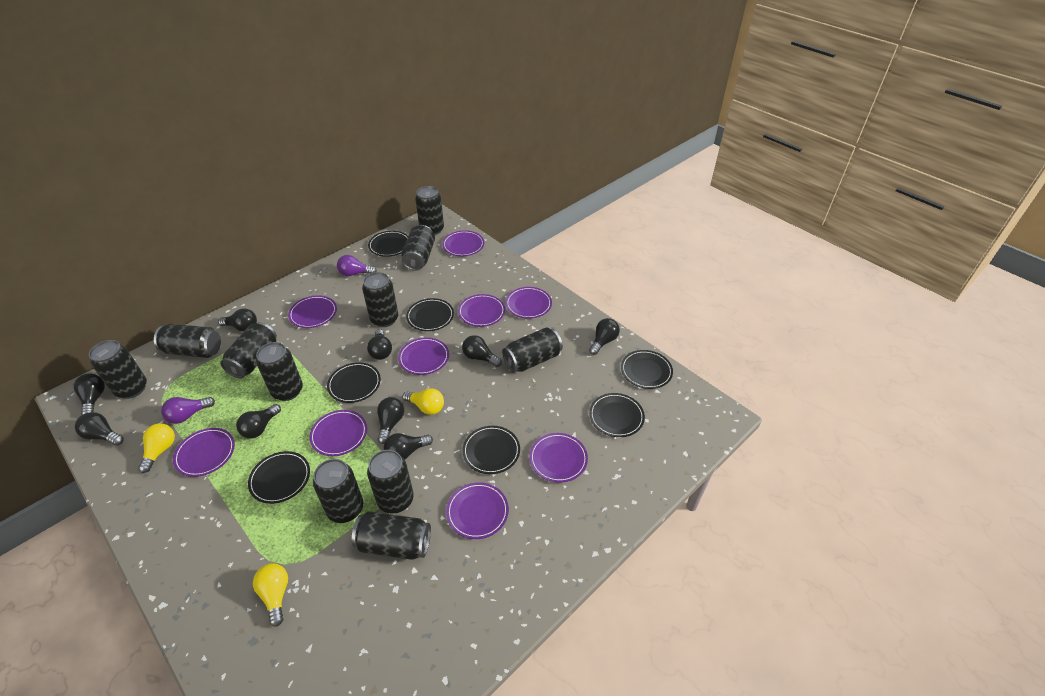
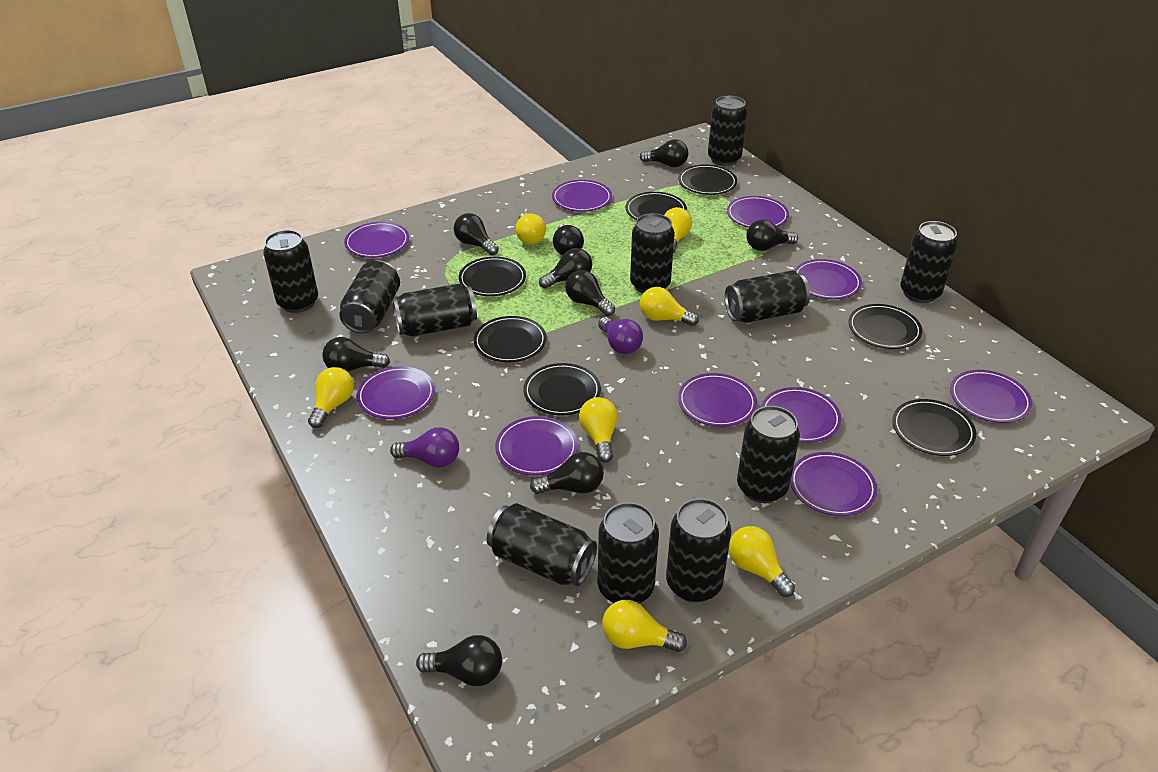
purple plate: [173,428,235,477] [288,295,337,328] [309,410,367,456] [398,337,449,375] [442,230,484,256] [446,482,509,539] [458,294,505,327] [506,287,552,319] [529,433,588,483] = 9 -> [344,222,409,258] [357,366,435,419] [495,416,578,476] [552,180,612,212] [678,373,757,427] [727,196,789,228] [761,387,841,443] [790,452,877,516] [794,259,862,299] [950,370,1032,423] = 10
yellow light bulb: [138,424,175,473] [253,563,288,627] [403,388,444,415] = 3 -> [308,367,354,428] [516,213,546,244] [579,397,618,463] [602,600,687,652] [640,287,699,326] [664,207,692,253] [729,526,795,597] = 7

